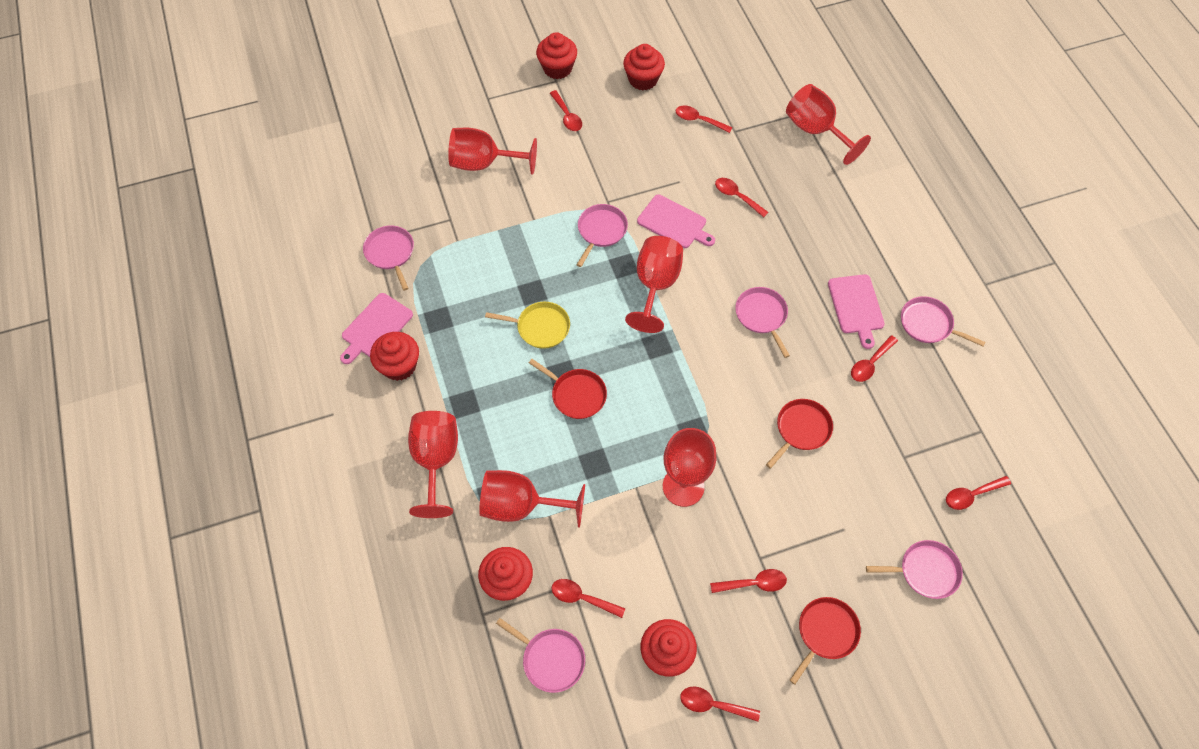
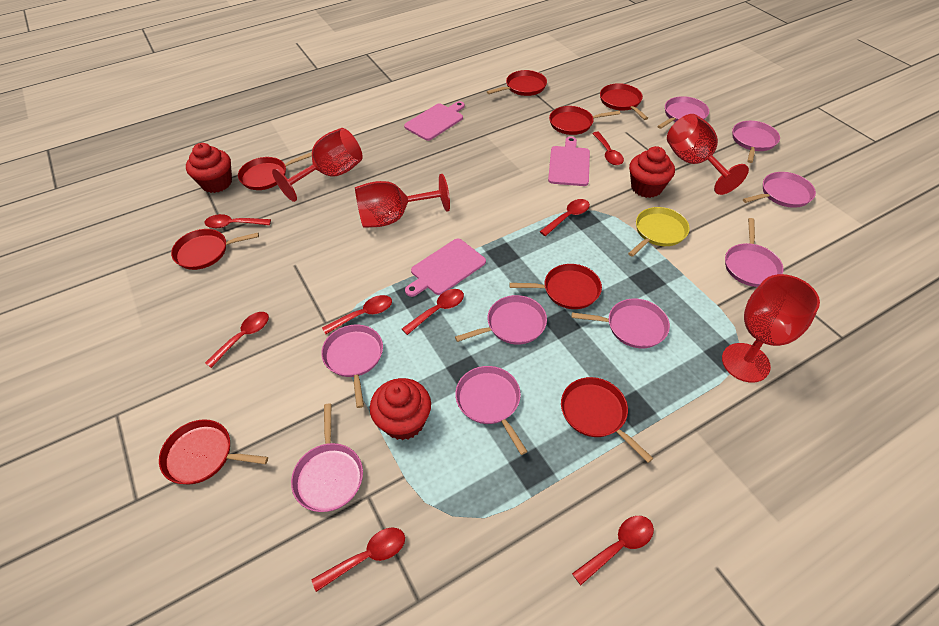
pink pan: [363,225,414,291] [496,618,585,693] [577,204,628,267] [735,287,790,358] [866,540,963,599] [901,296,985,346] = 6 -> [291,404,363,512] [321,325,383,408] [455,295,547,344] [455,366,528,455] [572,299,670,348] [657,96,709,129] [725,218,783,287] [732,121,780,163] [743,172,816,208] = 9
red cupcake: [370,332,419,381] [478,547,533,601] [536,32,577,79] [623,44,665,90] [640,619,697,677] = 5 -> [186,143,232,193] [370,378,431,440] [629,146,675,198] = 3
red goblet: [408,411,458,518] [448,128,537,175] [479,470,585,528] [625,236,683,333] [663,428,716,507] [786,84,871,165] = 6 -> [272,128,363,202] [355,174,450,228] [667,114,749,195] [722,274,820,383] = 4
red pan: [529,359,607,419] [766,399,833,469] [789,597,861,685] = 3 -> [159,419,268,485] [171,229,259,270] [238,152,312,190] [487,70,547,96] [509,264,602,309] [549,106,620,135] [561,377,653,463] [600,83,648,120] = 8

